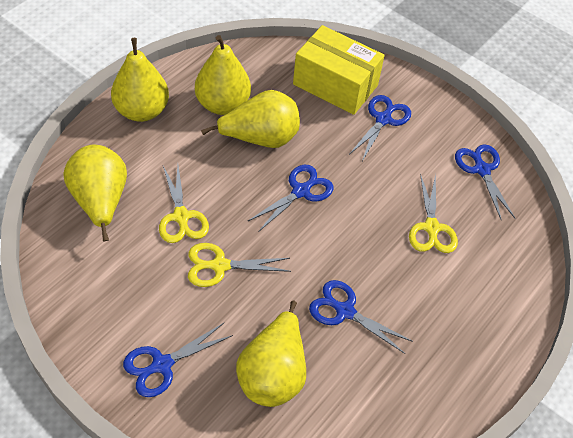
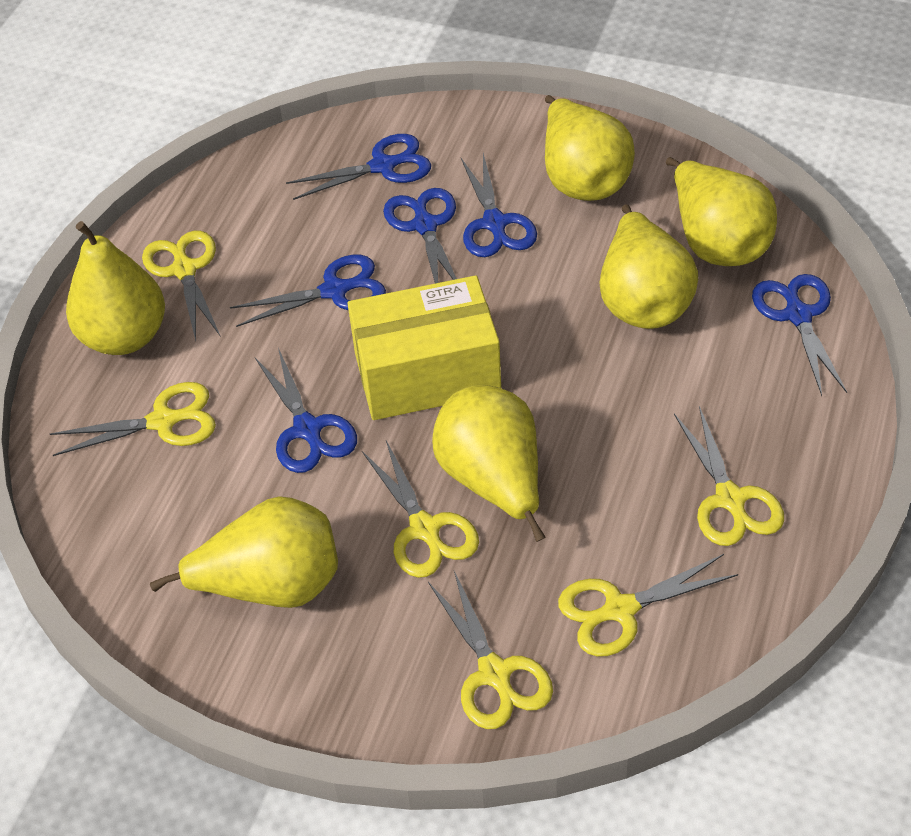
blue scissors: [123,323,233,397] [247,165,334,232] [309,280,413,354] [349,95,411,161] [455,144,515,221] = 5 -> [230,255,386,327] [255,348,357,473] [286,134,431,200] [383,188,457,283] [461,153,537,257] [752,274,847,396] = 6
yellow pear: [63,145,127,241] [111,38,169,122] [195,35,251,115] [201,90,300,148] [236,301,306,407] = 5 -> [66,221,165,355] [150,496,338,608] [432,385,546,542] [545,95,635,201] [599,204,698,329] [666,157,777,266] = 6
yellow scissors: [159,166,209,243] [188,243,291,287] [409,173,458,253] = 3 -> [50,382,216,456] [142,231,221,341] [362,441,479,578] [428,571,553,729] [558,554,738,657] [674,406,784,546] = 6

